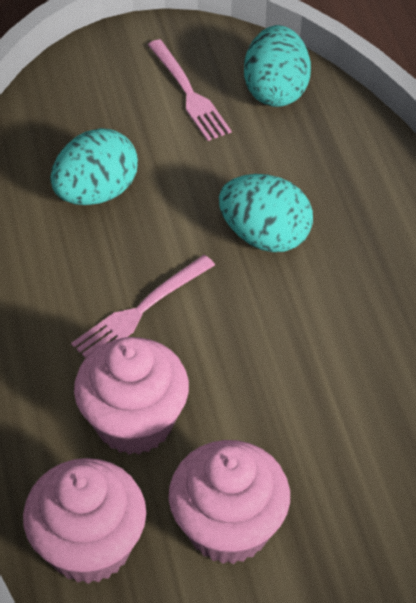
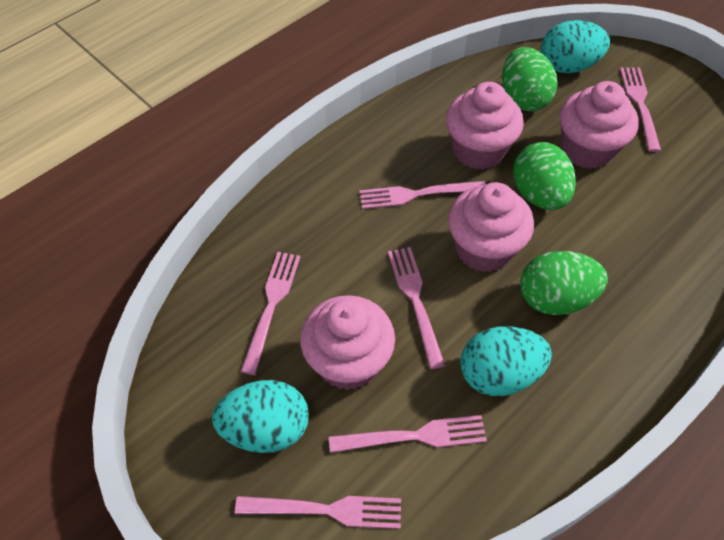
green egg: none = 0 -> [502,47,557,111] [513,142,576,210] [520,251,608,315] = 3
pink cupcake: [23,458,146,584] [74,337,189,455] [169,440,290,564] = 3 -> [300,295,395,390] [446,82,524,170] [448,182,534,272] [560,81,639,169] = 4
pink fork: [71,255,215,358] [148,39,232,141] = 2 -> [235,496,401,529] [240,252,300,375] [329,415,487,453] [359,181,486,209] [388,247,445,369] [620,67,661,152] = 6

